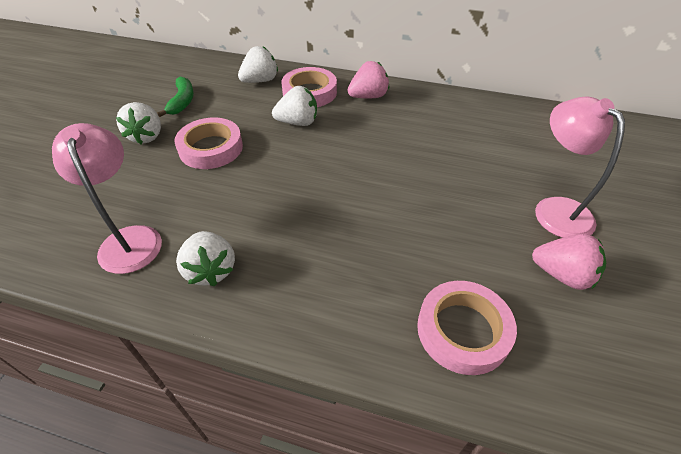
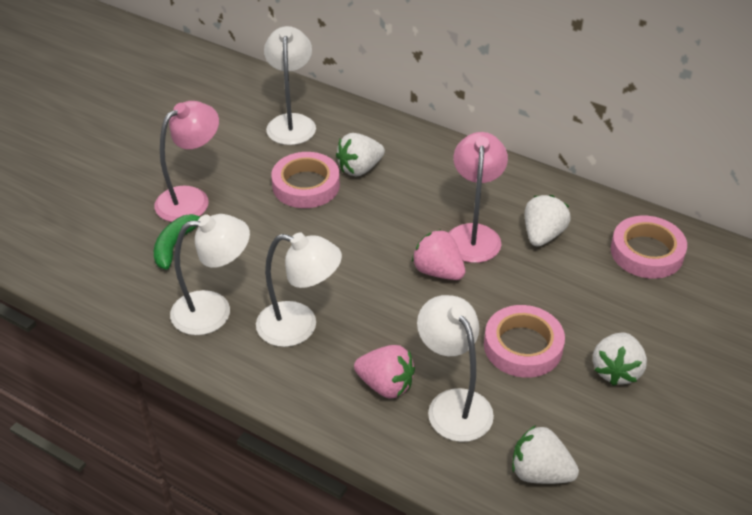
white lamp: none = 0 -> [170,214,250,335] [256,233,342,347] [264,26,316,145] [417,295,494,442] = 4

